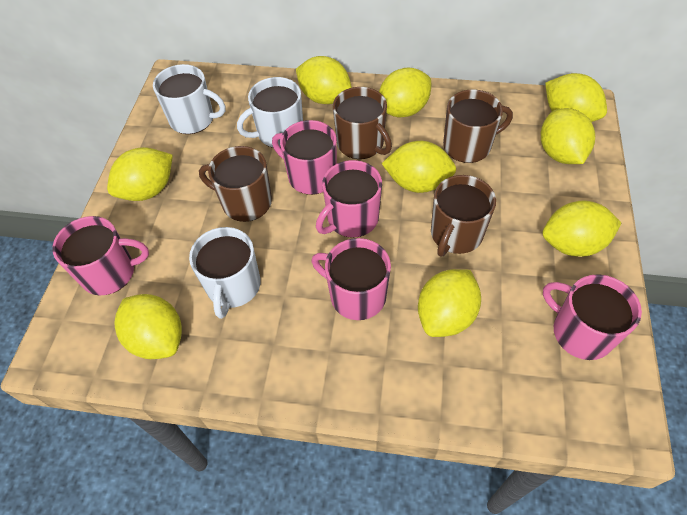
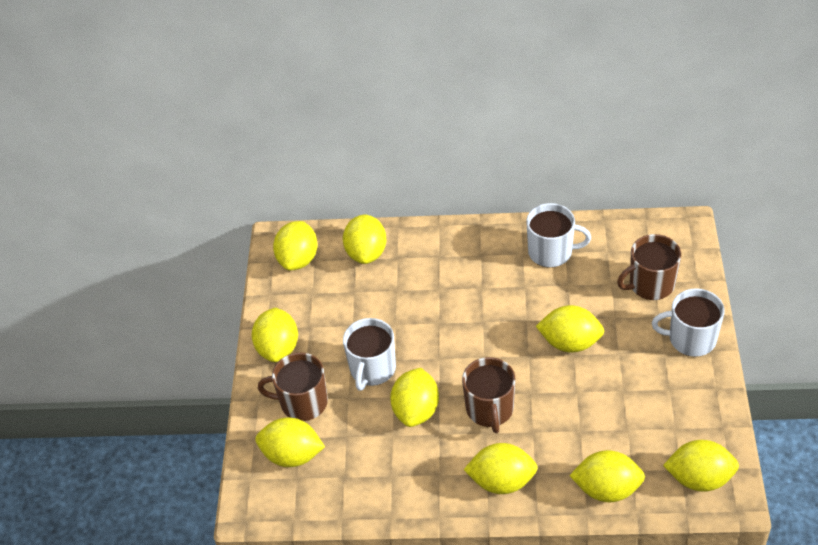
brown mug: [199,146,272,222] [333,87,392,159] [431,175,496,257] [443,90,513,163] = 4 -> [258,352,328,421] [462,357,516,433] [617,234,681,300] = 3
pink mug: [52,216,149,295] [272,120,337,195] [312,238,391,320] [316,160,382,238] [543,274,642,360] = 5 -> none = 0

